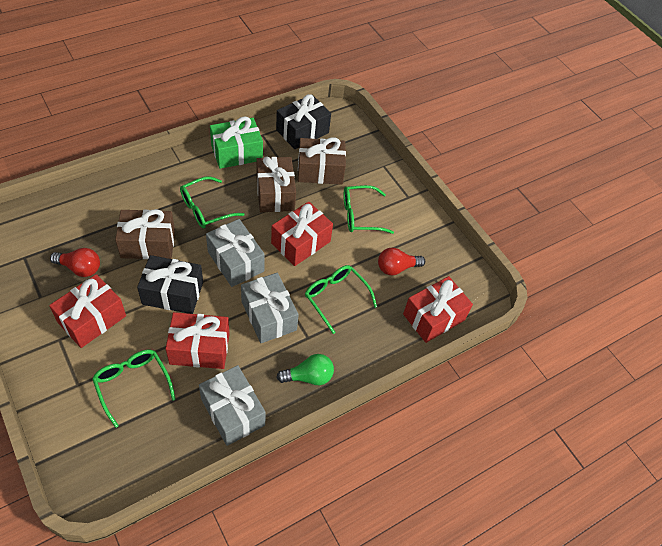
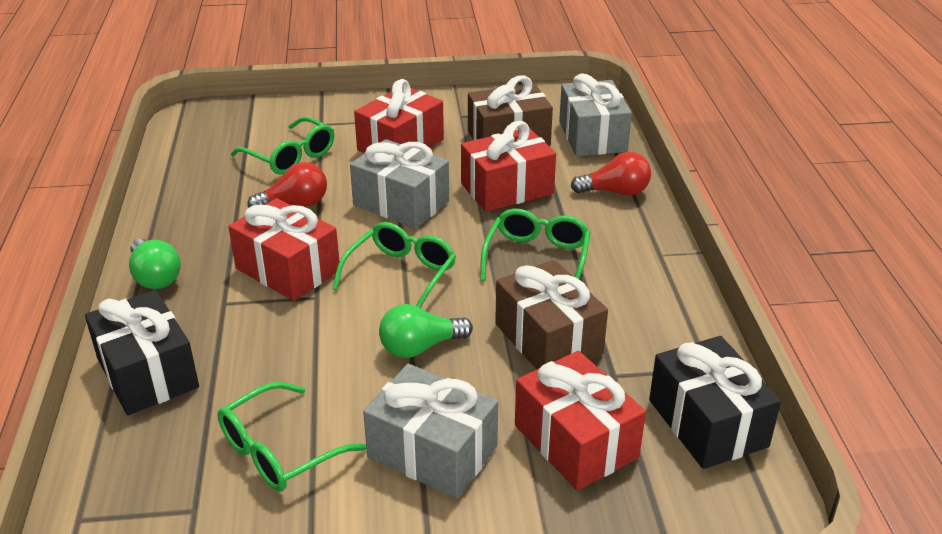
brown gift: [115,209,175,259] [256,156,296,212] [298,137,346,185] = 3 -> [468,75,553,146] [495,260,608,369] = 2
green gift: [210,116,263,169] = 1 -> none = 0
green light bulb: [276,354,334,385] = 1 -> [129,238,181,289] [379,304,473,358] = 2

